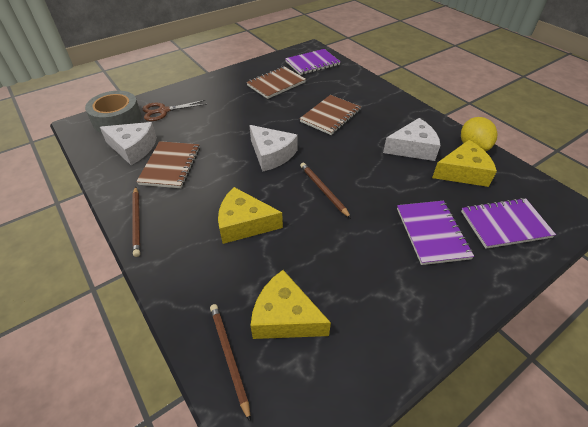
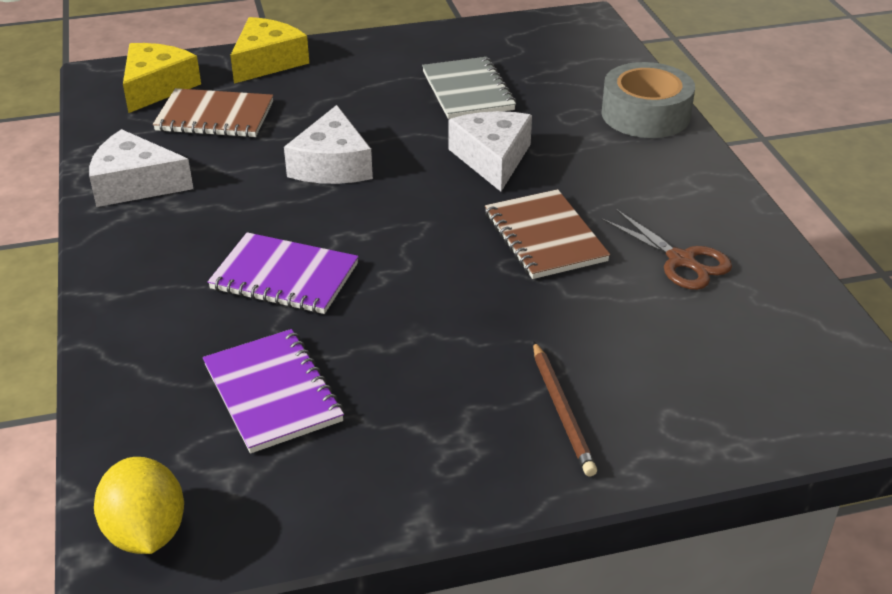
brown notebook: [136,141,200,188] [246,67,306,99] [300,95,361,135] = 3 -> [153,88,273,138] [485,189,610,279] = 2
brown pencil: [132,186,140,257] [210,304,251,422] [300,163,351,218] = 3 -> [533,341,597,476] = 1
grey notebook: none = 0 -> [422,57,516,119] = 1
purple notebook: [285,49,341,75] [397,201,474,265] [461,198,556,249] = 3 -> [203,329,344,453] [208,232,359,314] = 2
yellow cheese: [218,187,283,244] [250,270,331,339] [432,140,497,187] = 3 -> [123,43,201,113] [230,17,309,84] = 2

